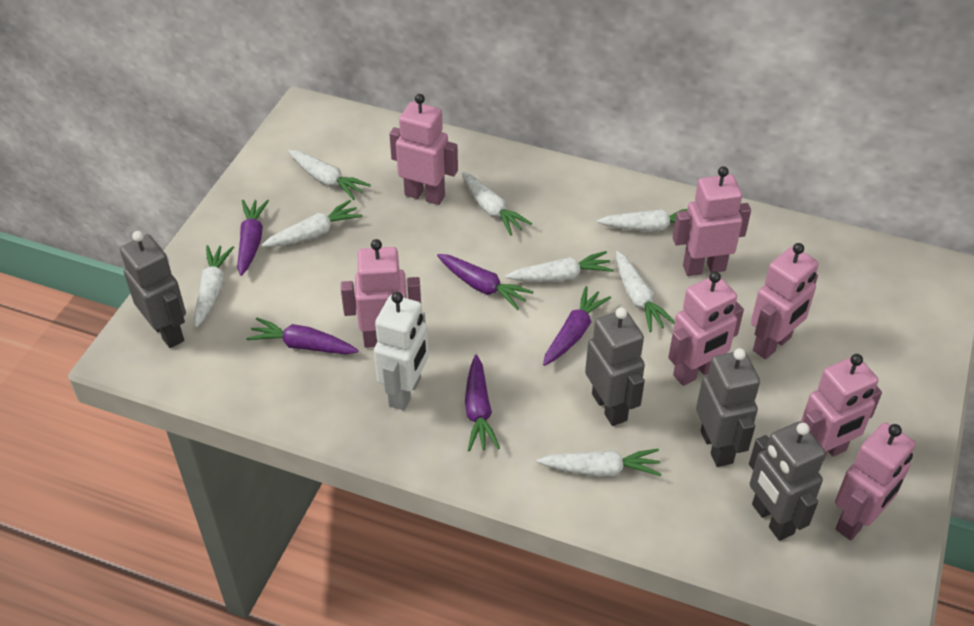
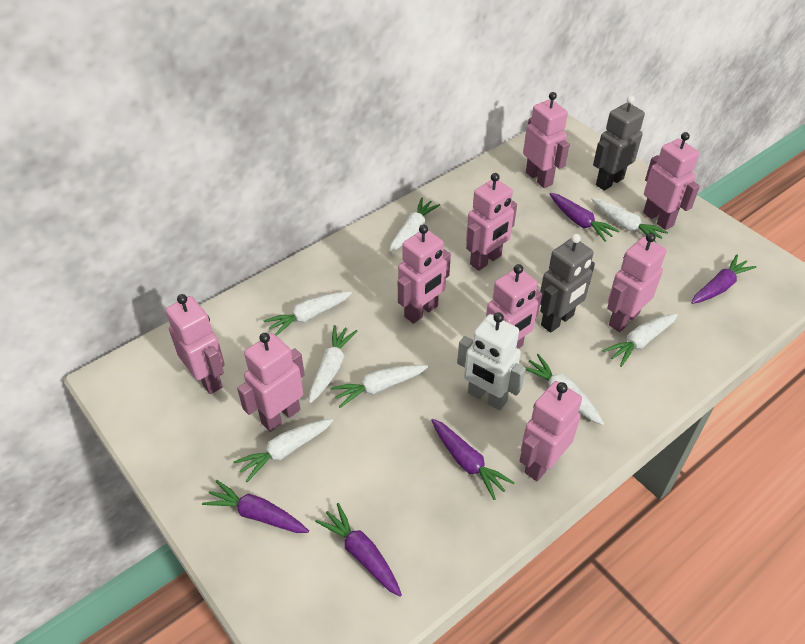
grey robot: [120,231,186,348] [585,307,645,426] [696,348,760,467] [749,421,826,541] = 4 -> [540,234,595,333] [593,95,645,191] = 2
pink robot: [341,239,421,348] [389,94,458,205] [668,271,744,386] [673,166,751,276] [751,243,819,359] [801,354,882,461] [835,422,916,540] = 7 -> [165,294,225,394] [237,333,305,432] [398,225,451,324] [466,173,517,271] [486,264,542,349] [520,381,582,481] [523,92,570,188] [607,233,667,332] [643,132,700,230] = 9

